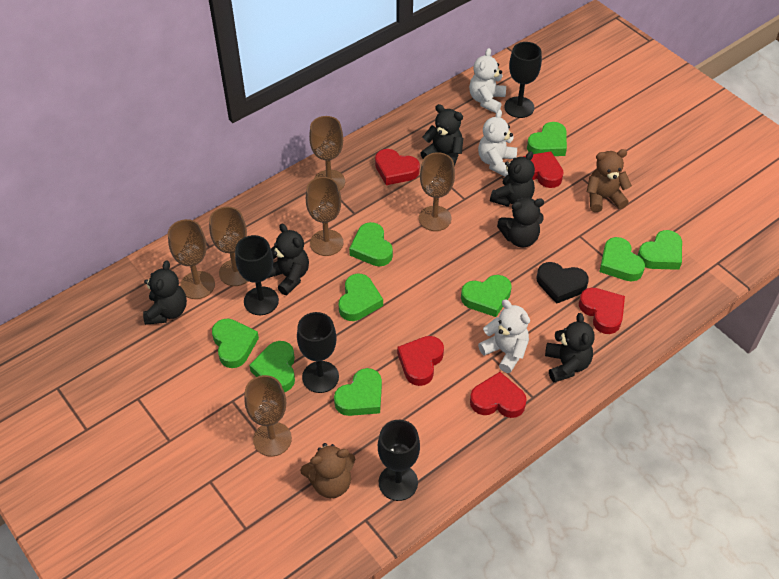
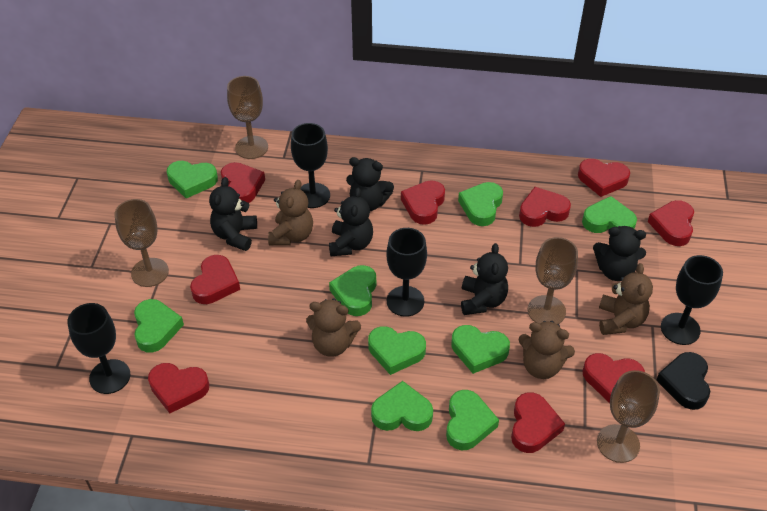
black teddy bear: [143,260,187,325] [268,224,309,295] [420,104,463,166] [490,151,535,207] [497,198,544,247] [545,313,595,382] = 6 -> [209,177,257,251] [329,187,373,256] [346,157,394,212] [461,243,508,315] [593,226,646,281] = 5
brown goblet: [168,219,215,299] [209,207,248,286] [244,375,292,457] [306,177,343,256] [309,116,345,190] [419,152,455,231] = 6 -> [114,199,169,287] [227,76,268,159] [528,237,578,324] [597,370,660,463] = 4
brown teddy bear: [300,443,355,498] [587,149,632,212] = 2 -> [268,180,313,246] [306,298,361,357] [519,321,575,379] [599,263,653,335] = 4
red heart: [375,149,420,185] [397,336,444,386] [470,372,527,418] [523,151,564,188] [579,288,625,334] = 5 -> [148,363,209,413] [190,255,240,304] [221,162,265,203] [401,180,445,225] [511,392,565,453] [519,187,571,227] [578,159,630,197] [582,353,645,403] [648,200,694,246] = 9
white teddy bear: [469,48,506,113] [478,109,517,177] [478,299,530,373] = 3 -> none = 0

